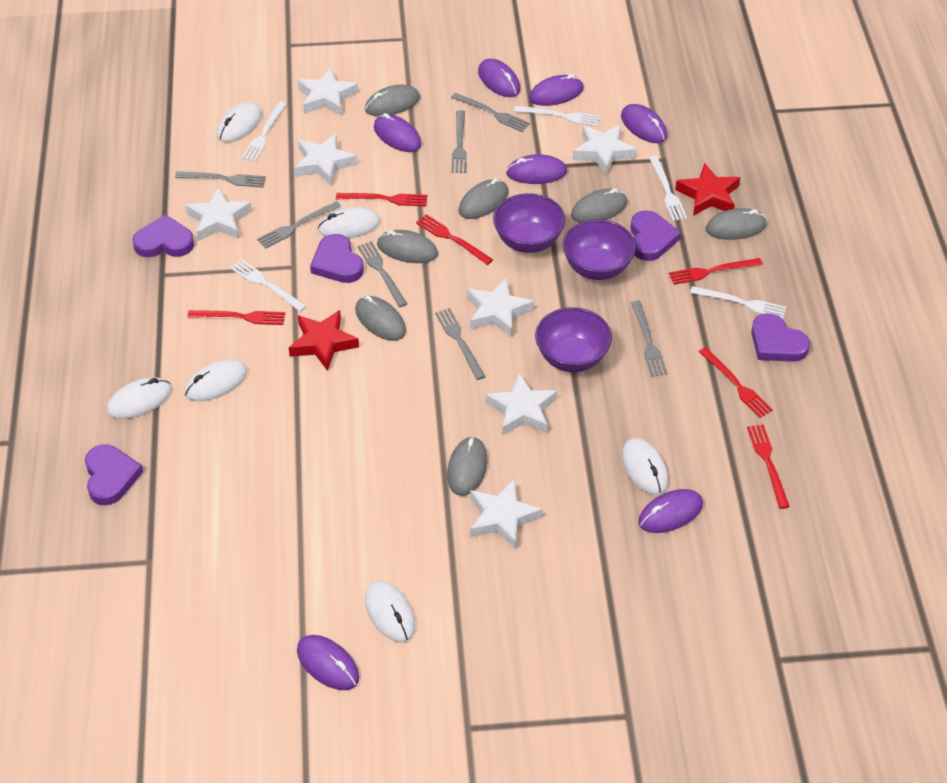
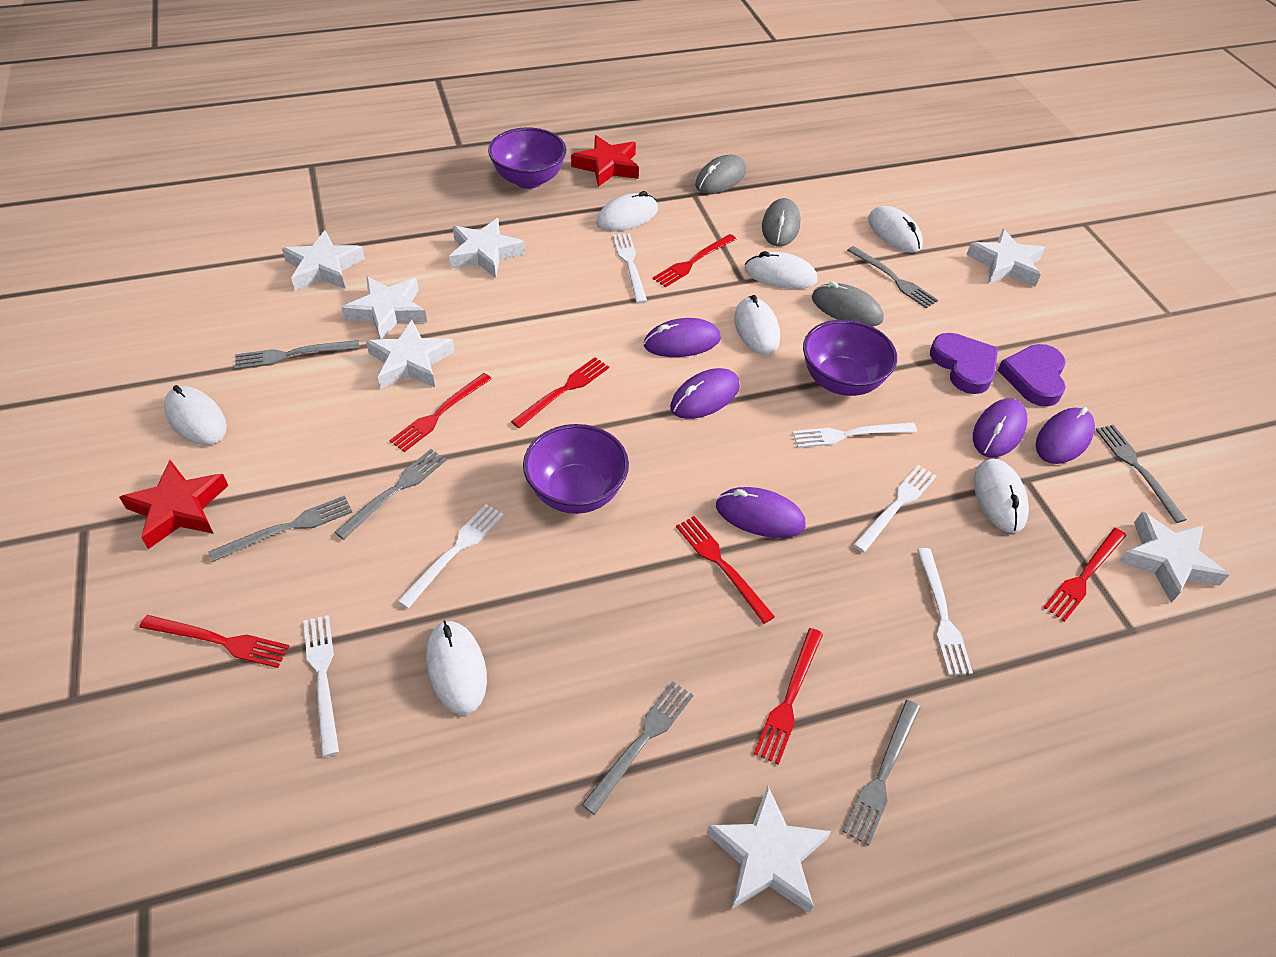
grey mouse: [355,296,406,341] [365,85,420,116] [377,230,438,263] [447,436,487,496] [458,178,509,219] [571,188,627,223] [706,208,767,240] = 7 -> [695,155,746,194] [762,198,801,247] [812,281,884,327] = 3
purple heart: [85,444,143,505] [132,215,194,257] [310,234,364,283] [630,210,681,261] [751,313,810,362] = 5 -> [930,333,998,394] [998,344,1066,407] = 2
purple mouse: [297,635,359,690] [374,113,422,152] [478,59,520,97] [506,154,567,184] [529,74,584,106] [621,104,667,143] [638,489,703,533] = 7 -> [644,318,721,357] [670,368,740,419] [716,487,806,538] [973,398,1028,457] [1036,407,1095,464] = 5
red fork: [187,310,285,325] [336,193,427,206] [416,214,493,265] [669,258,762,285] [699,347,773,418] [747,424,790,509] = 6 -> [139,615,290,668] [389,373,492,452] [511,357,609,428] [653,234,737,288] [676,516,775,624] [754,628,823,765] [1043,528,1126,622] = 7
white fork: [231,259,307,312] [242,101,286,162] [514,106,601,126] [649,156,687,221] [690,286,787,319] = 5 -> [303,615,339,757] [398,504,504,608] [613,233,647,304] [792,422,917,448] [853,465,936,552] [917,548,973,675] = 6
white mouse: [107,377,172,419] [185,359,247,401] [217,102,262,142] [318,207,380,238] [365,581,415,643] [622,438,668,495] = 6 -> [164,385,227,445] [426,620,487,715] [596,191,658,231] [734,295,780,355] [745,251,818,289] [868,206,923,252] [973,459,1029,533] = 7

